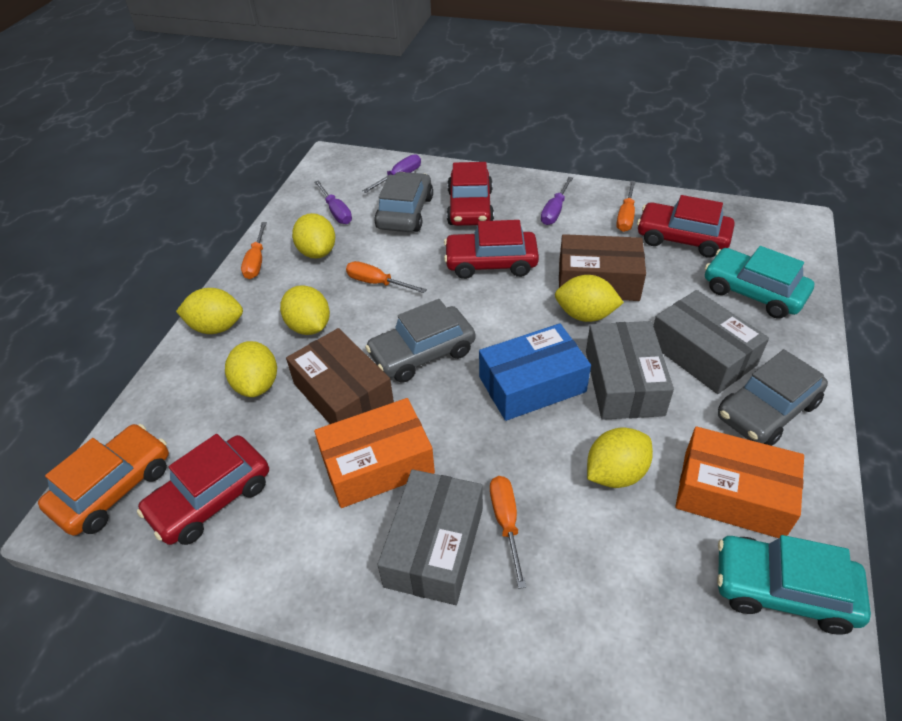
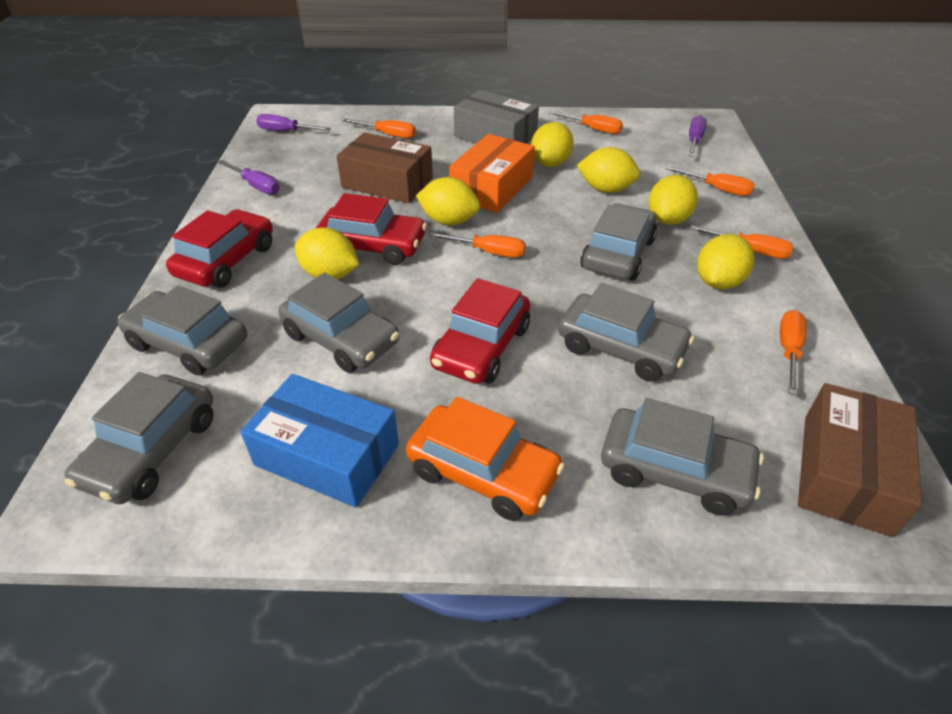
grey box: [377,469,483,605] [586,321,674,420] [653,290,769,394] = 3 -> [454,90,539,144] = 1
grey car: [365,299,476,383] [374,172,433,232] [718,349,828,446] = 3 -> [64,372,214,504] [117,286,247,375] [279,273,399,373] [558,283,694,382] [580,204,657,280] [601,398,764,516] = 6
orange box: [314,398,435,508] [675,427,804,538] = 2 -> [449,134,535,213] = 1
orange screwdriver: [241,222,267,279] [346,261,427,293] [490,476,526,589] [616,181,636,232] = 4 -> [343,119,416,139] [429,232,526,258] [549,111,623,134] [666,166,755,196] [690,225,793,259] [780,310,807,396] = 6
red car: [137,434,269,545] [444,220,539,279] [447,162,494,226] [637,195,735,258] = 4 -> [166,209,273,288] [316,193,427,265] [430,278,530,384] = 3
turquoise car: [705,246,814,319] [717,535,871,635] = 2 -> none = 0

